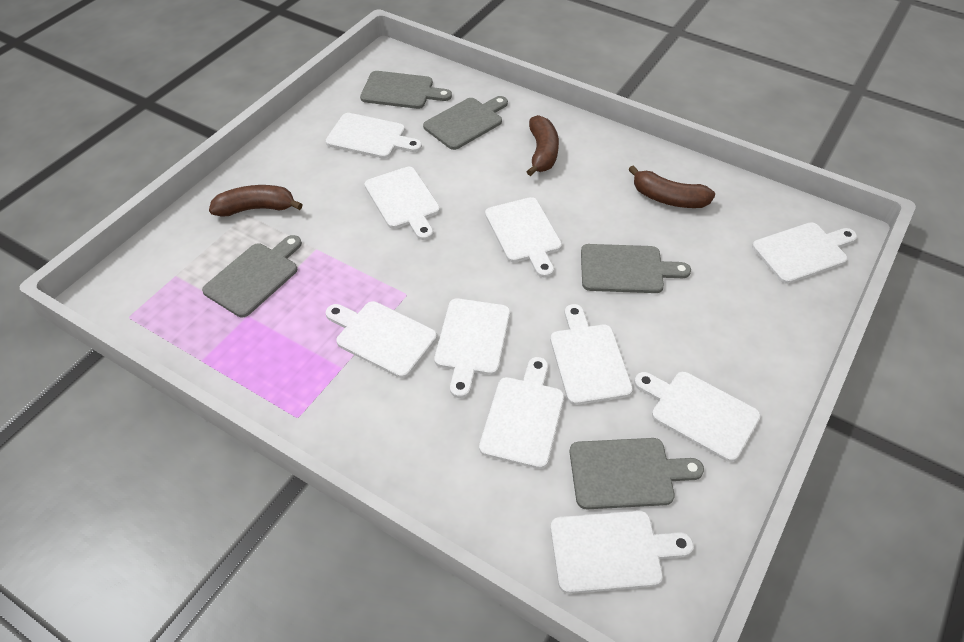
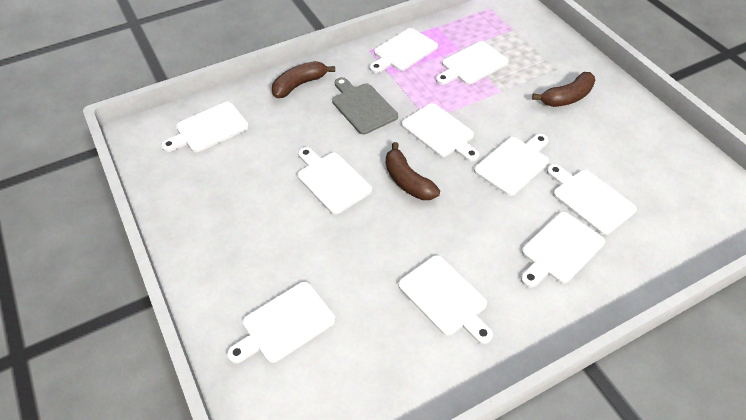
grey cutting board: [202,235,302,317] [360,71,452,109] [423,96,508,150] [569,438,704,509] [581,244,691,293] = 5 -> [332,77,398,134] = 1

